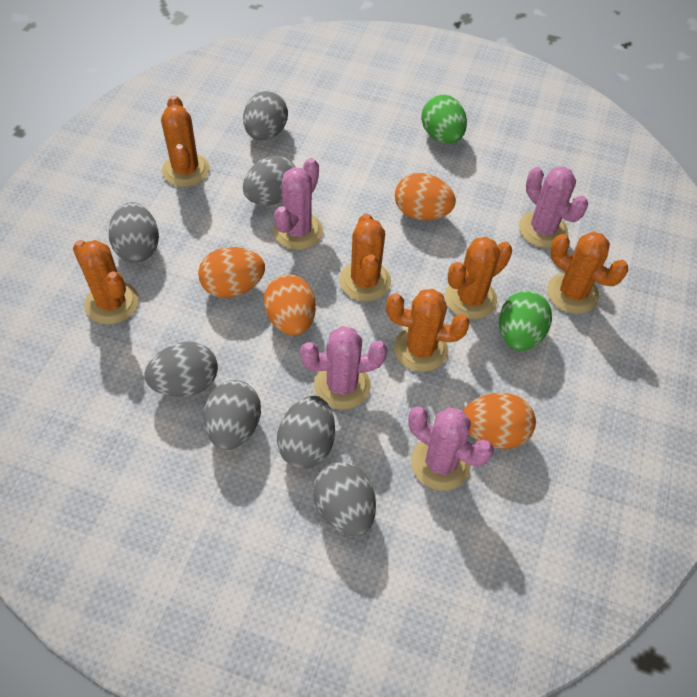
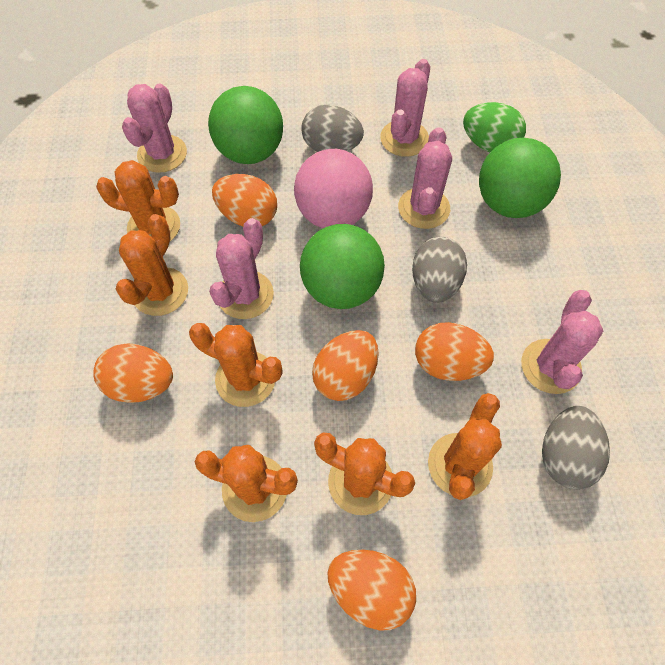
green ball: none = 0 -> [208,86,283,164] [300,224,385,309] [479,137,561,218] = 3
green egg: [421,94,467,144] [499,291,552,351] = 2 -> [463,102,526,152] = 1
grey egg: [108,202,159,263] [144,342,218,397] [203,380,261,450] [243,91,288,141] [243,156,295,205] [277,396,335,469] [313,461,376,536] = 7 -> [301,105,364,152] [412,237,467,303] [542,406,610,489] = 3
orange egg: [198,247,265,298] [264,275,316,336] [395,173,456,221] [463,393,536,449] = 4 -> [93,343,173,403] [212,174,277,226] [312,330,378,401] [327,550,416,631] [415,322,494,381] = 5
pink ball: none = 0 -> [294,149,373,228] = 1
pink cactus: [273,158,323,250] [300,326,387,410] [408,406,494,490] [519,167,588,248] = 4 -> [122,83,187,173] [209,218,274,319] [380,59,430,157] [398,127,452,229] [521,290,603,394] = 5

